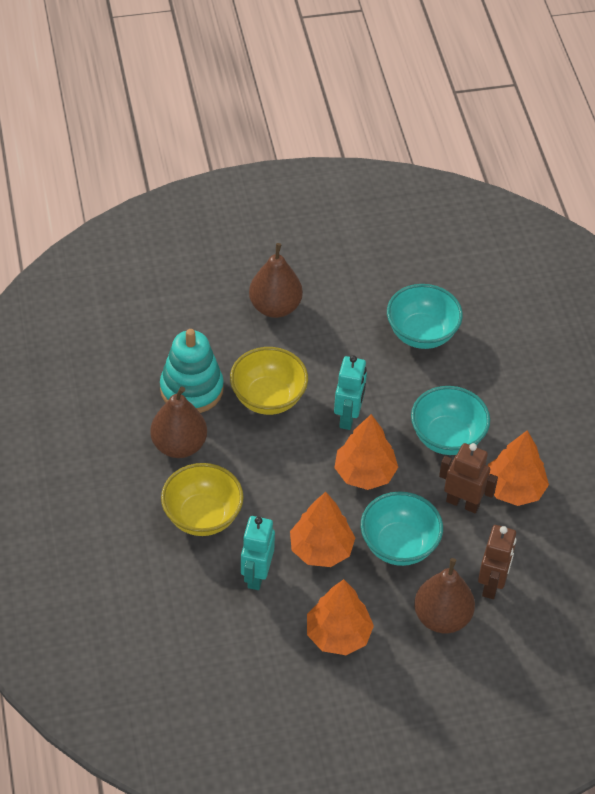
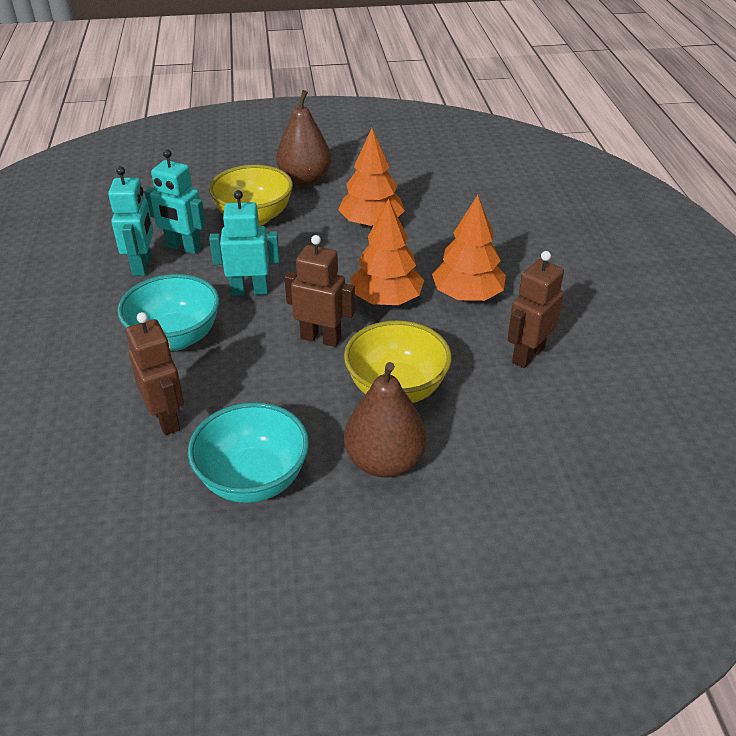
brown pear: [150,386,207,458] [249,243,303,318] [414,558,475,633] = 3 -> [276,90,332,186] [344,362,427,478] = 2
brown robot: [439,443,498,513] [478,525,516,599] = 2 -> [126,312,184,435] [284,235,355,347] [508,251,564,368] = 3
orange tree: [290,492,355,567] [307,579,374,655] [334,414,398,490] [488,430,549,506] = 4 -> [338,128,405,227] [350,198,424,305] [432,195,506,301] = 3
turquoise bowl: [360,492,443,566] [387,284,463,349] [411,386,490,455] = 3 -> [117,274,219,351] [188,402,309,503] = 2
turquoise robot: [241,516,275,590] [334,355,367,430] = 2 -> [108,166,154,276] [144,149,206,254] [209,190,280,296] = 3
turquoise stacking toy: [160,329,224,413] = 1 -> none = 0

